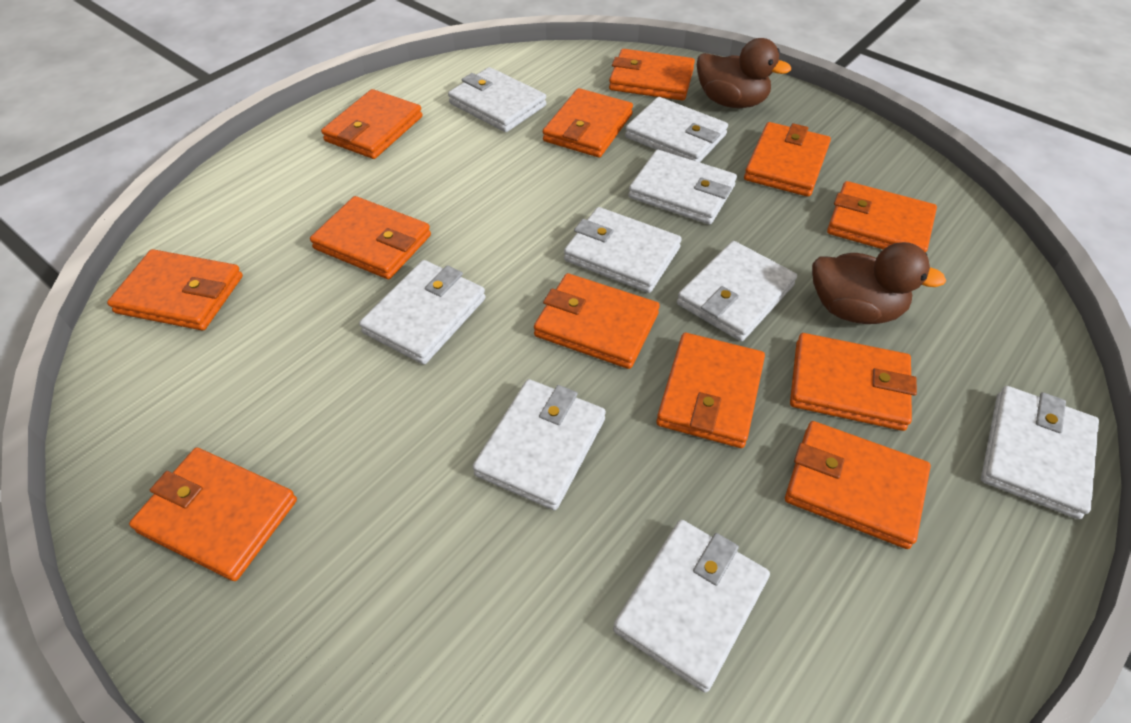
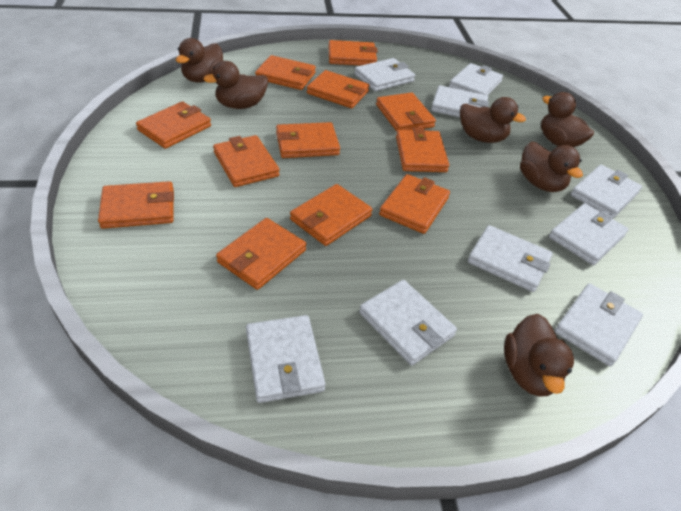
brown duck: [697,38,791,108] [812,242,946,324] = 2 -> [176,38,223,82] [203,61,268,109] [460,97,526,143] [504,314,574,397] [520,141,583,192] [541,92,594,147] = 6

